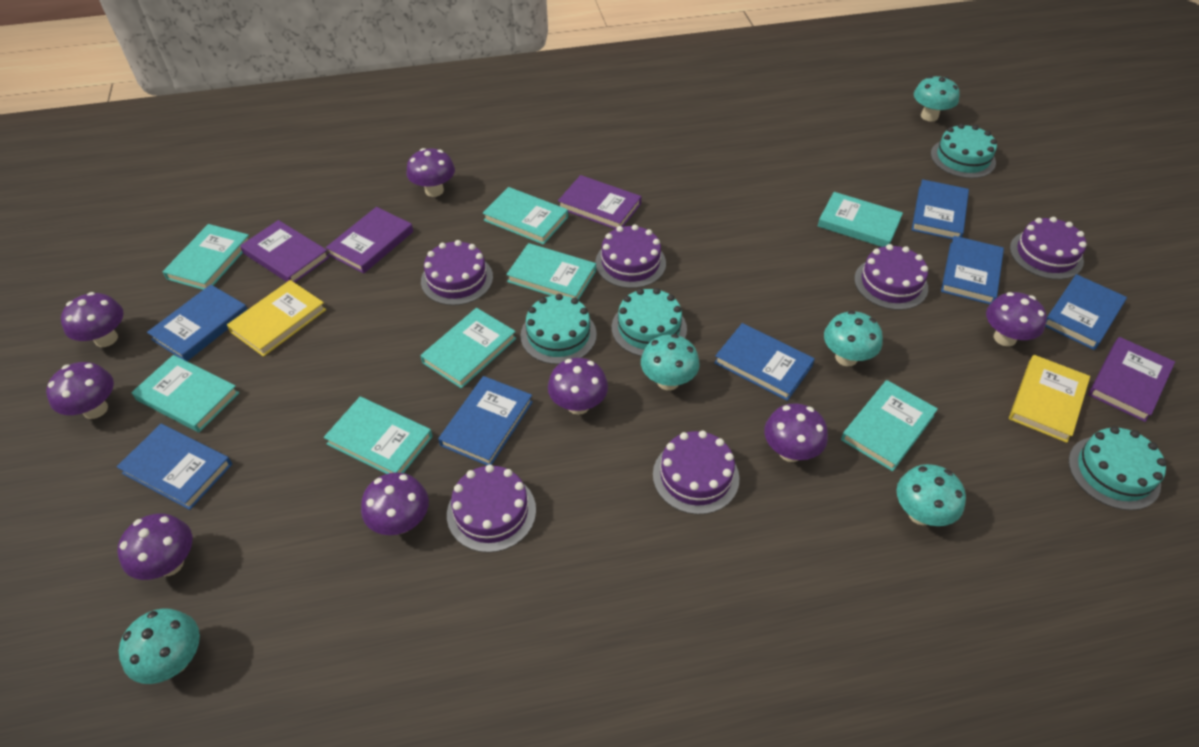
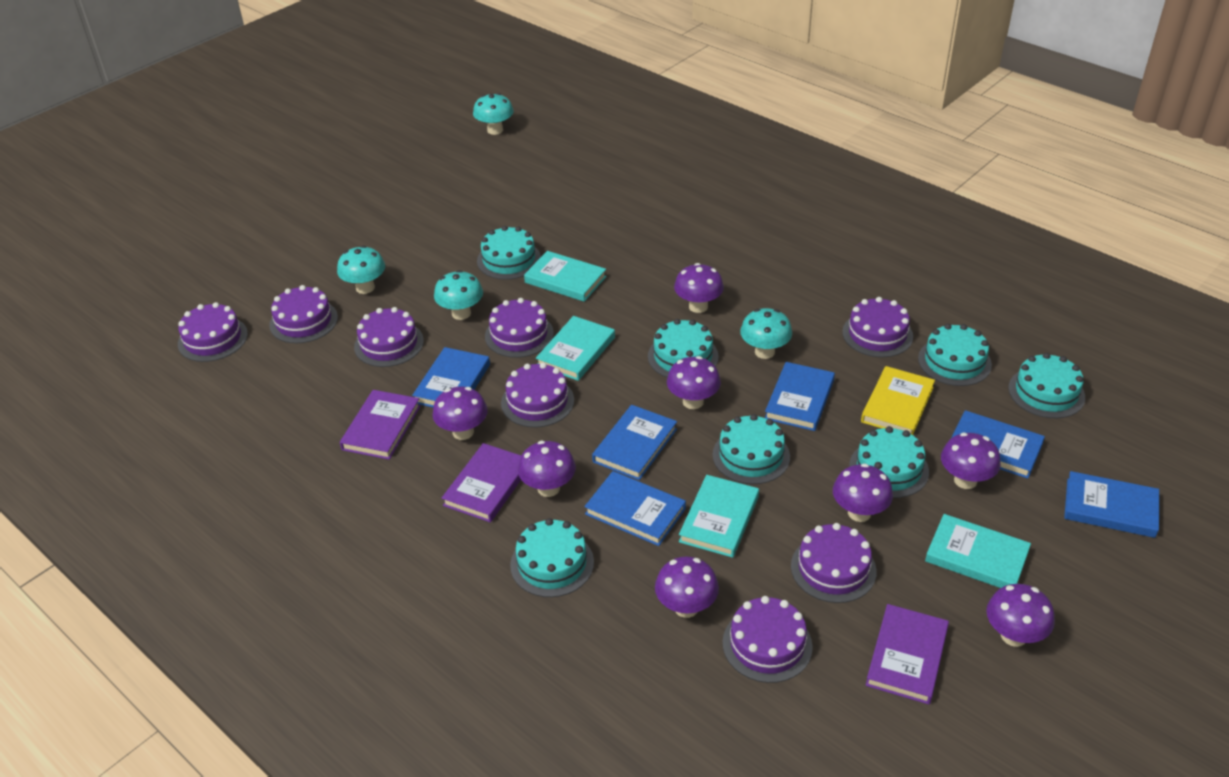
blue book: [117,424,232,510] [147,284,248,361] [438,376,533,465] [714,323,815,401] [912,179,969,239] [941,236,1004,304] [1045,274,1127,350] = 7 -> [412,347,490,407] [584,471,686,546] [592,405,677,480] [765,362,835,431] [951,410,1045,479] [1064,471,1159,538] = 6
purple book: [240,220,329,283] [326,207,413,274] [558,175,641,229] [1088,337,1175,422] = 4 -> [340,390,421,460] [442,443,521,522] [866,604,949,704] = 3
purple cake: [421,240,493,305] [447,464,536,553] [596,224,666,288] [653,431,740,514] [854,244,928,310] [1010,217,1087,280] = 6 -> [178,302,248,362] [269,285,338,343] [354,307,424,367] [485,298,554,358] [501,362,574,427] [723,596,813,683] [791,523,877,603] [842,297,913,357] = 8
turquoise book: [132,355,239,433] [163,224,249,290] [324,397,433,474] [420,308,516,389] [483,187,568,245] [506,243,596,300] [818,192,903,247] [841,380,938,471] = 8 -> [524,251,607,302] [536,316,615,381] [679,475,759,558] [925,514,1031,588] = 4
turquoise cake: [521,294,597,364] [612,288,687,356] [931,124,997,178] [1068,426,1167,510] = 4 -> [477,226,541,280] [510,518,594,597] [648,319,719,378] [713,414,790,484] [849,426,929,498] [918,324,992,386] [1008,353,1085,418] = 7
turquoise mushroom: [119,608,200,684] [641,334,700,390] [824,311,883,367] [897,464,966,526] [914,76,960,122] = 5 -> [337,245,385,294] [434,270,483,320] [473,93,514,135] [740,308,792,359] = 4
yellow book: [227,280,326,357] [1009,355,1090,443] = 2 -> [861,366,935,435] = 1

